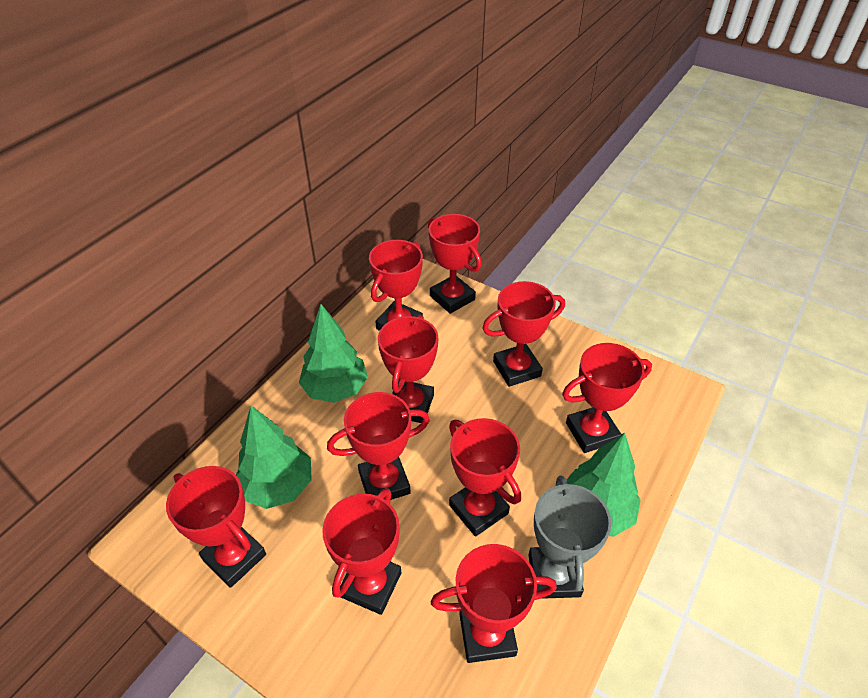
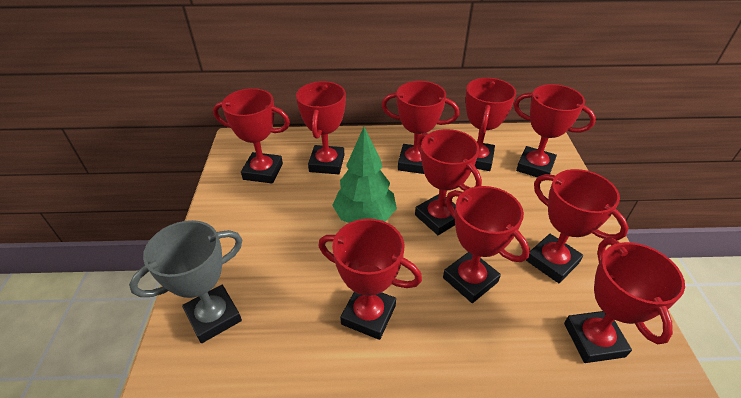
green tree: [236,405,312,509] [299,304,368,403] [566,433,641,537] = 3 -> [332,127,397,223] = 1

